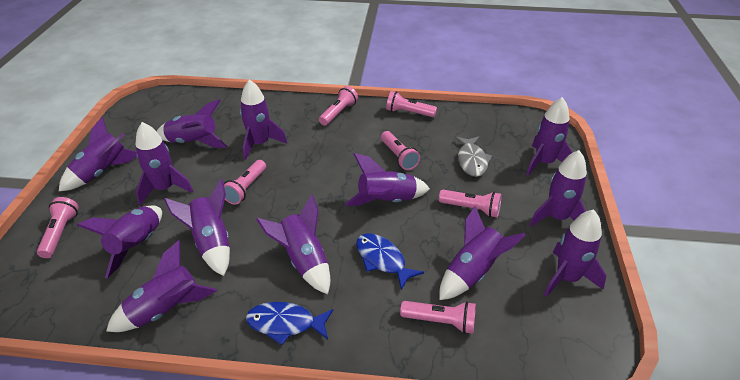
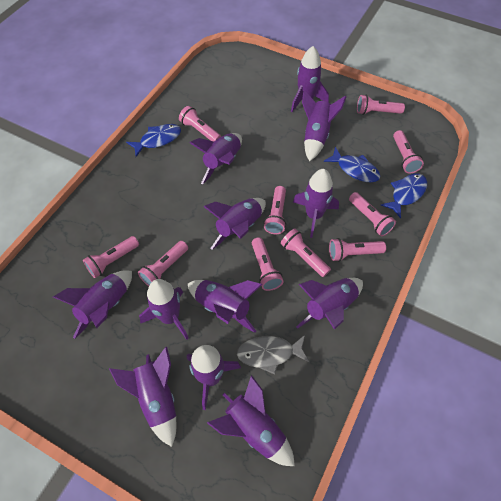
blue fish: [246,302,333,345] [356,234,424,290] = 2 -> [126,124,181,157] [324,147,380,182] [381,173,427,219] = 3
pink flashlight: [37,197,79,258] [224,160,266,205] [319,86,358,126] [381,131,420,170] [386,91,437,117] [400,301,476,334] [439,190,502,217] = 7 -> [83,236,139,278] [138,241,188,286] [179,106,221,141] [252,237,284,291] [264,186,286,234] [281,229,331,277] [329,238,386,262] [349,192,396,236] [357,95,405,115] [393,130,424,174] = 10
purple rocket: [59,117,137,191] [76,206,162,279] [106,240,217,332] [135,122,193,205] [157,99,228,148] [164,179,230,276] [240,79,287,160] [256,194,330,294] [345,153,430,206] [439,206,525,300] [526,97,573,175] [530,150,587,226] [544,209,606,297] = 13 -> [53,270,132,339] [109,347,176,447] [139,279,189,340] [187,345,241,410] [188,280,263,333] [190,133,242,185] [203,198,266,250] [207,375,295,466] [291,46,329,112] [293,169,339,238] [296,278,363,330] [302,90,347,161] = 12

